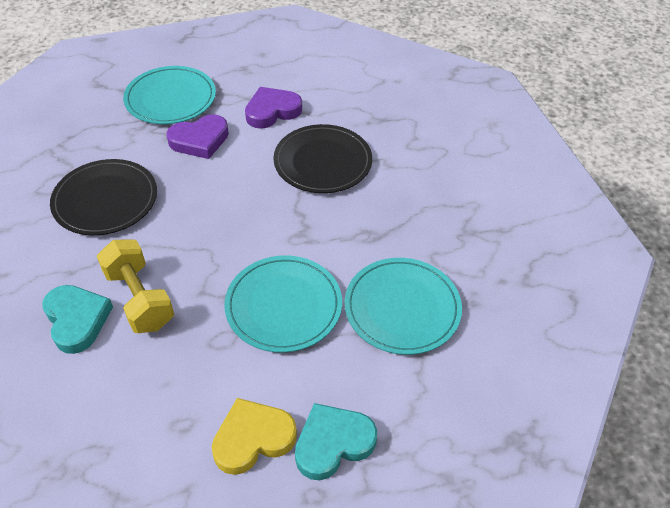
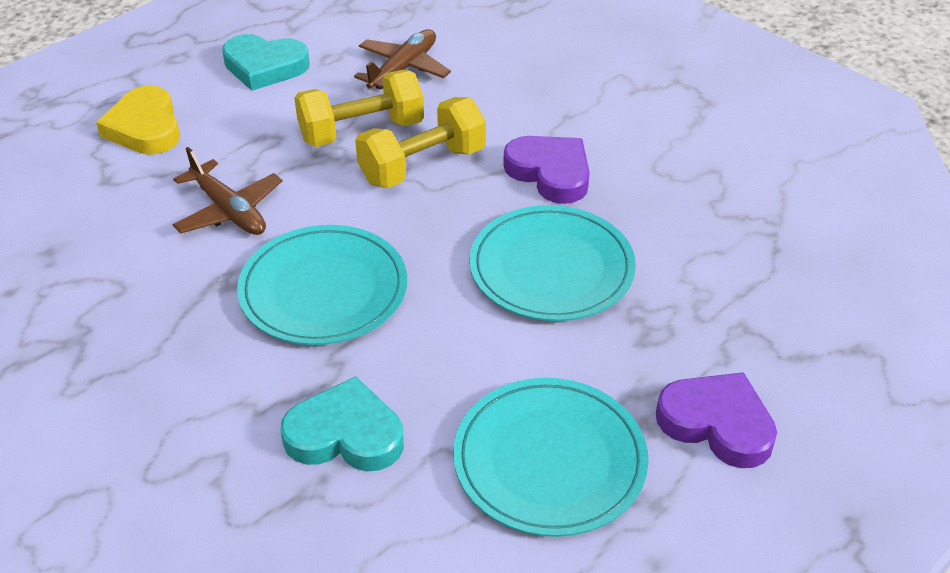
black plate: [50,159,157,235] [273,124,372,193] = 2 -> none = 0
brown plane: none = 0 -> [172,147,282,235] [354,29,451,90] = 2
yellow dumbbell: [97,239,174,333] = 1 -> [294,70,424,147] [355,97,486,188] = 2

